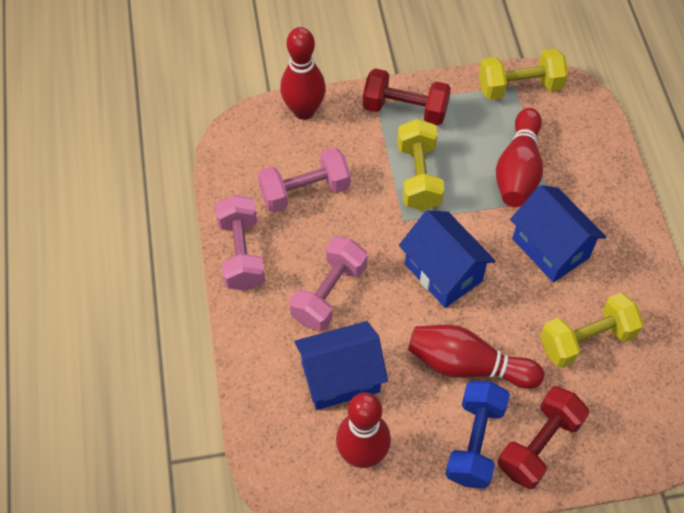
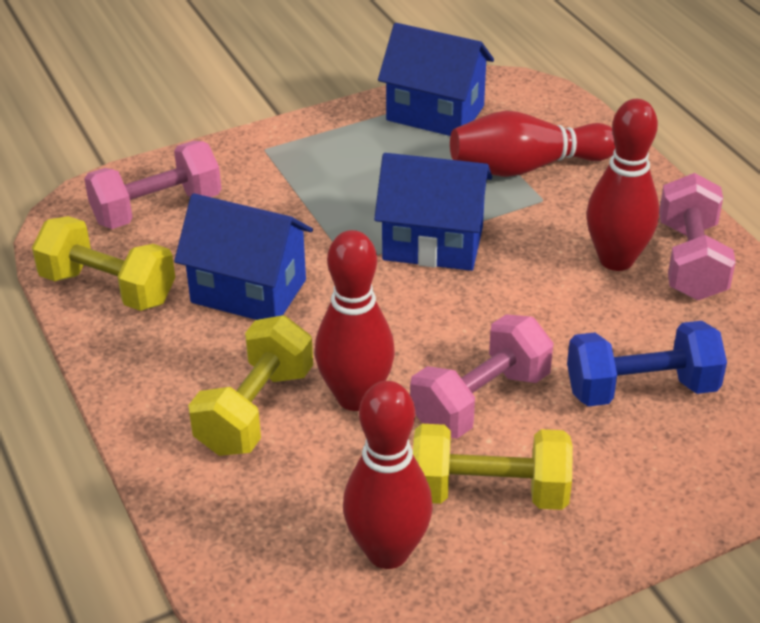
red dumbbell: [363,68,451,125] [498,386,589,489] = 2 -> none = 0

